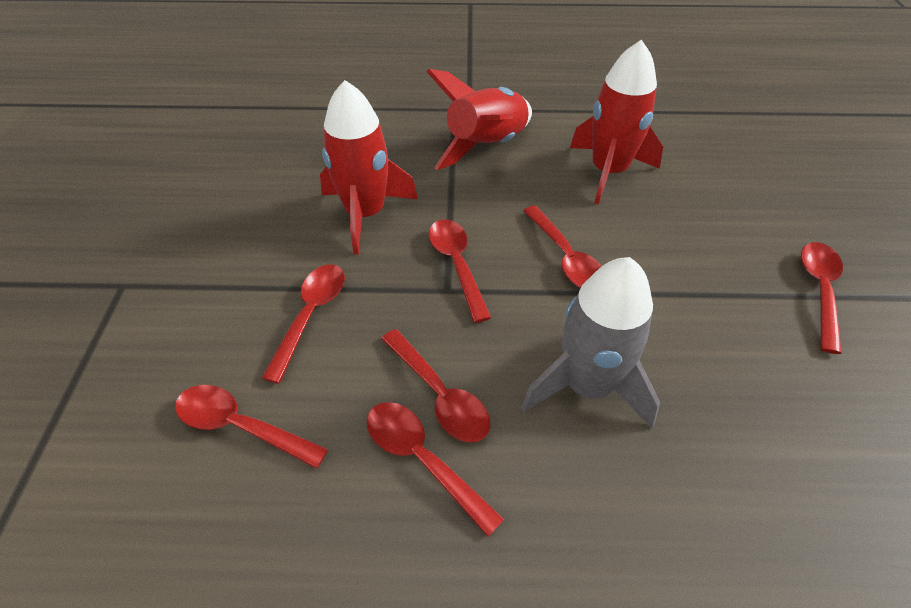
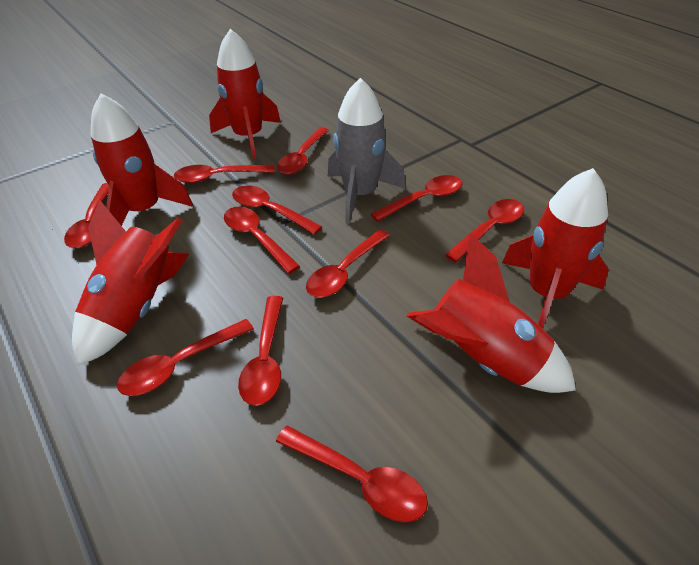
red rocket: [320,80,418,255] [426,69,532,170] [570,40,663,205] = 3 -> [72,200,189,366] [91,93,193,226] [209,29,281,159] [407,233,576,393] [502,168,609,329] = 5
red spoon: [175,385,328,469] [262,264,345,384] [367,402,504,537] [381,329,490,442] [428,219,491,323] [523,206,602,288] [801,242,843,354] = 7 -> [64,183,109,248] [117,319,254,396] [174,165,275,183] [224,207,300,274] [232,186,322,235] [238,296,283,406] [276,425,428,522] [277,127,329,175] [306,230,390,298] [371,175,462,222] [445,199,524,262] = 11

